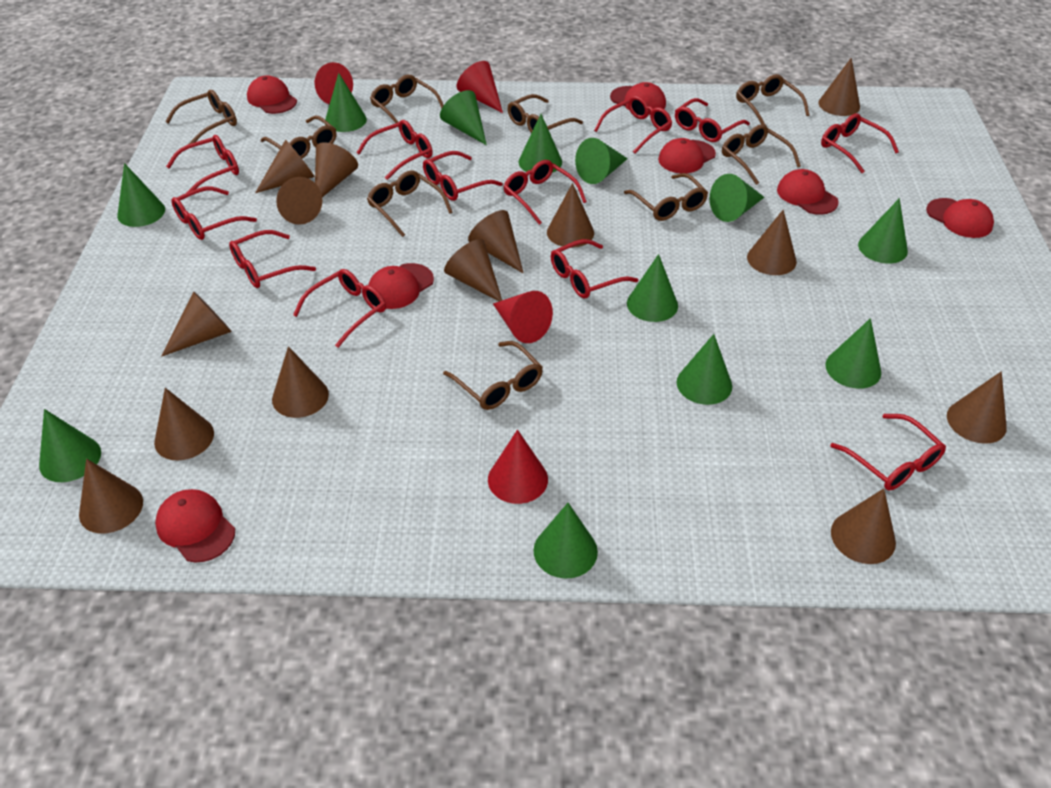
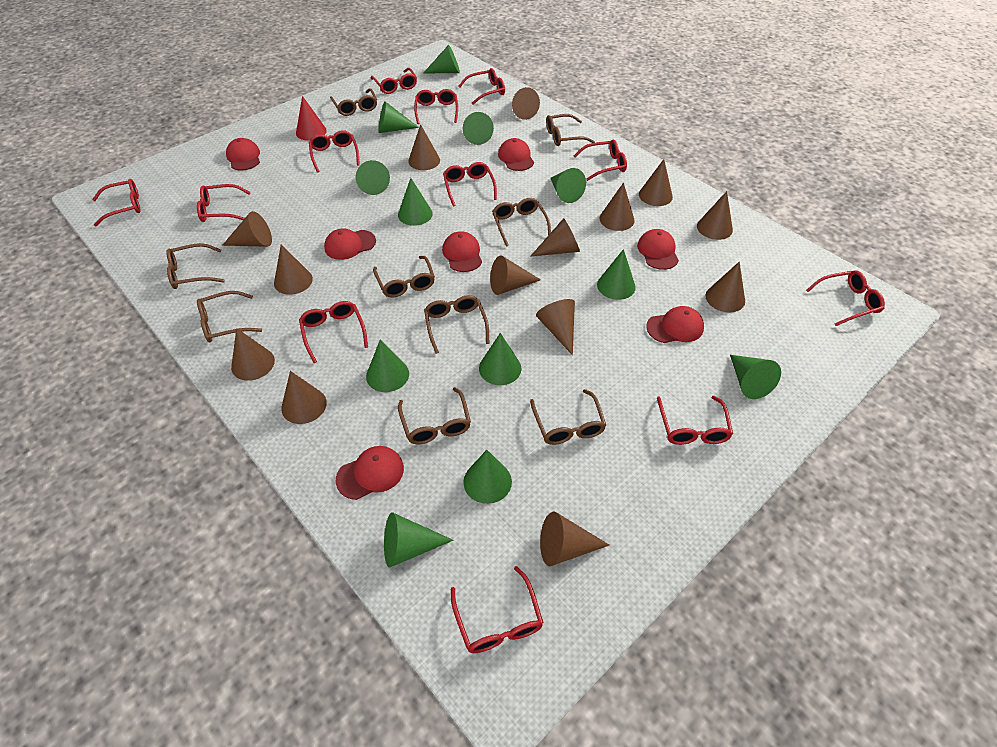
red cone: [314,62,353,104] [457,61,503,113] [488,430,548,504] [493,291,553,343] = 4 -> [296,96,327,141] = 1

